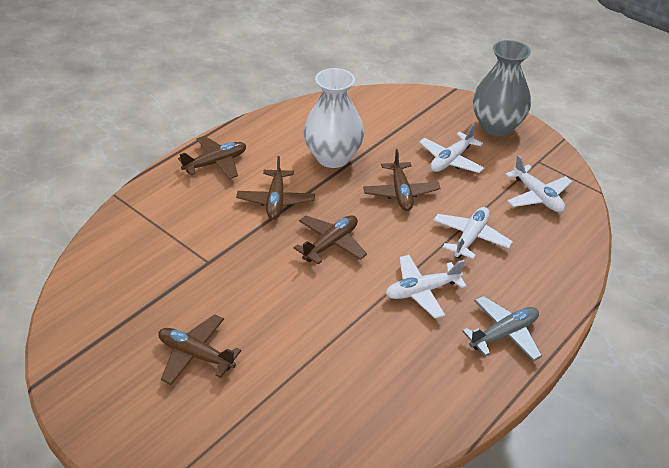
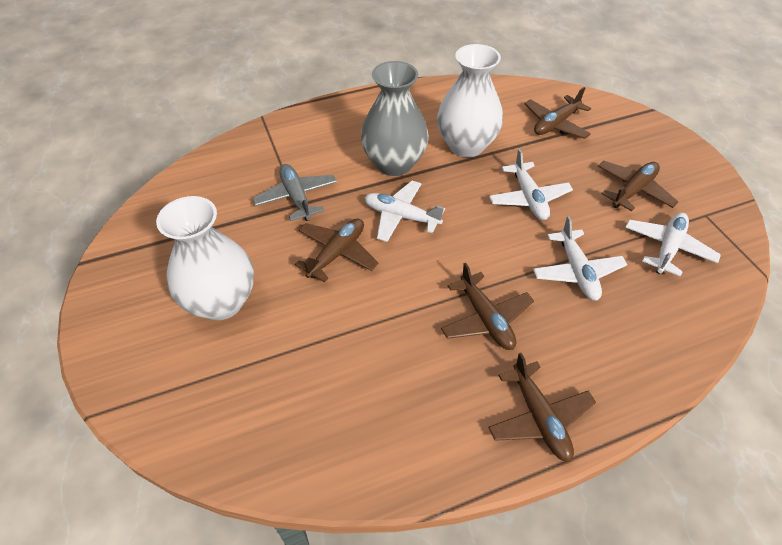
white vase: [303,68,364,168] = 1 -> [156,196,254,320] [437,44,503,157] = 2

